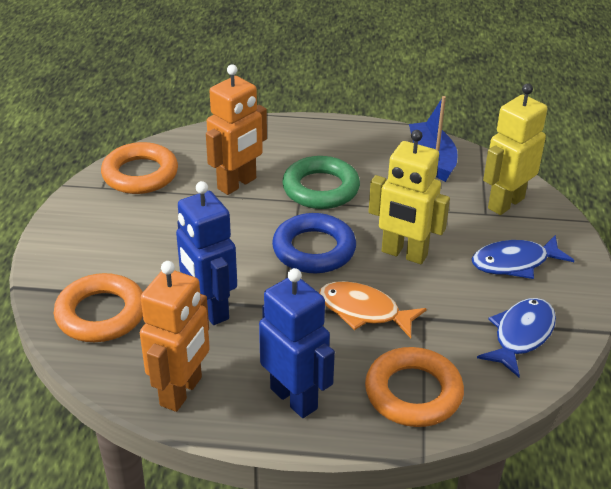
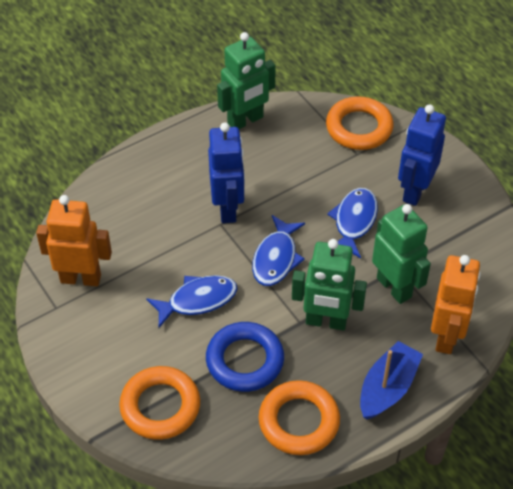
blue fish: [472,235,574,279] [477,298,556,377] = 2 -> [146,275,237,328] [252,215,305,286] [327,188,378,259] = 3
green ring: [282,156,360,209] = 1 -> none = 0
green robot: none = 0 -> [217,32,276,129] [292,239,367,330] [372,204,431,304] = 3
orange fish: [319,281,427,338] = 1 -> none = 0
yellow robot: [369,130,450,264] [483,83,547,215] = 2 -> none = 0

